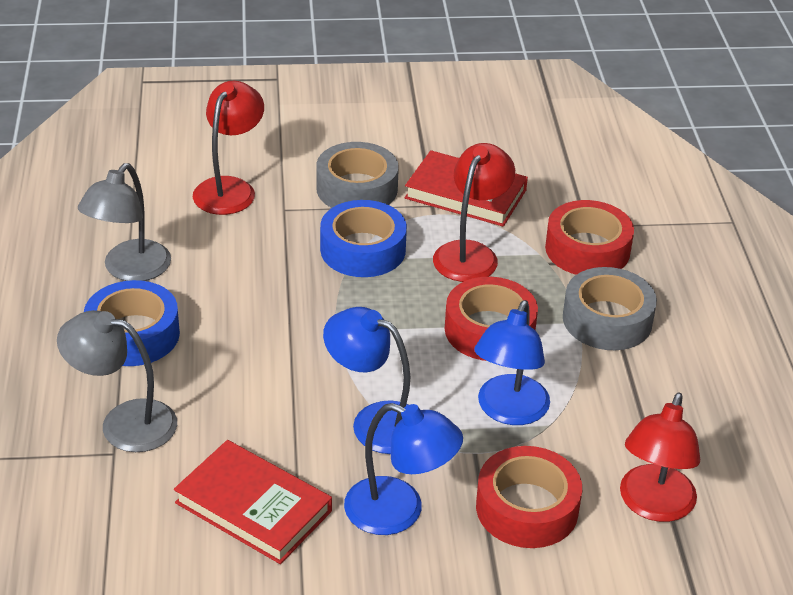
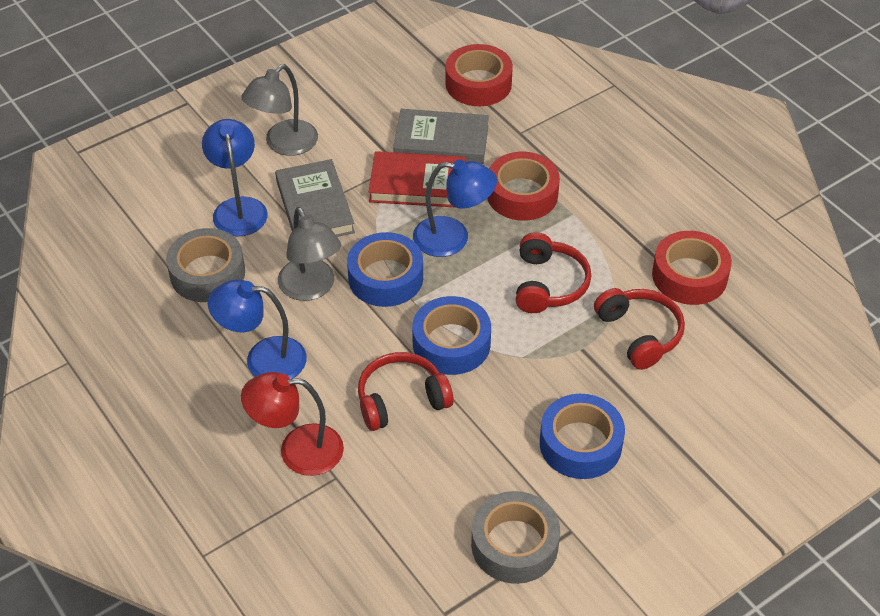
blue tape: [84,280,180,366] [320,200,407,277] = 2 -> [347,232,423,307] [412,296,491,375] [540,394,625,479] = 3
grey book: none = 0 -> [275,159,355,237] [393,109,489,164] = 2
red book: [174,440,332,564] [405,150,528,227] = 2 -> [369,151,466,208] = 1
red headphones: none = 0 -> [358,352,454,431] [516,232,592,313] [594,288,685,370] = 3
red lamp: [193,81,264,215] [433,143,515,282] [620,392,700,522] = 3 -> [241,372,344,476] = 1

